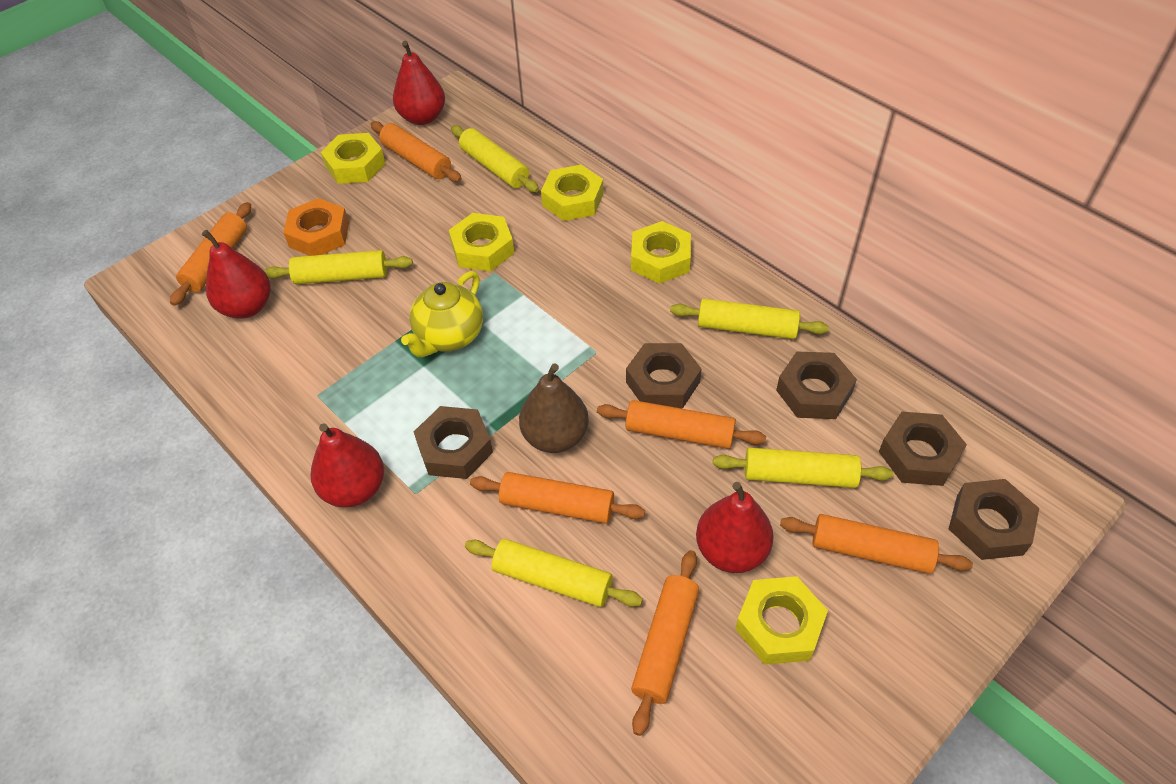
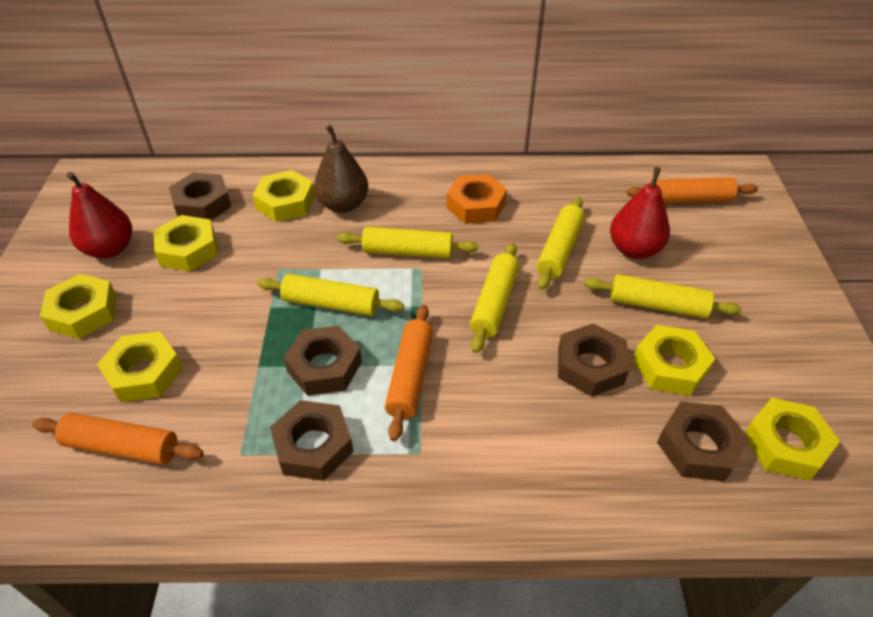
orange rolling pin: [170,202,251,306] [370,121,462,182] [470,472,645,524] [597,400,766,449] [631,550,699,736] [780,514,973,574] = 6 -> [32,413,203,465] [385,305,433,441] [627,177,758,204] = 3
red pear: [202,230,271,319] [310,423,384,507] [393,41,445,125] [696,482,774,573] = 4 -> [66,172,132,259] [610,167,670,259] = 2
yellow nut: [321,133,386,184] [449,213,514,272] [541,165,603,221] [631,221,691,284] [735,576,828,665] = 5 -> [40,274,117,339] [97,331,183,402] [153,215,218,272] [253,170,315,222] [632,325,715,396] [745,398,840,481] = 6
yellow teapot: [401,271,483,357] = 1 -> none = 0

